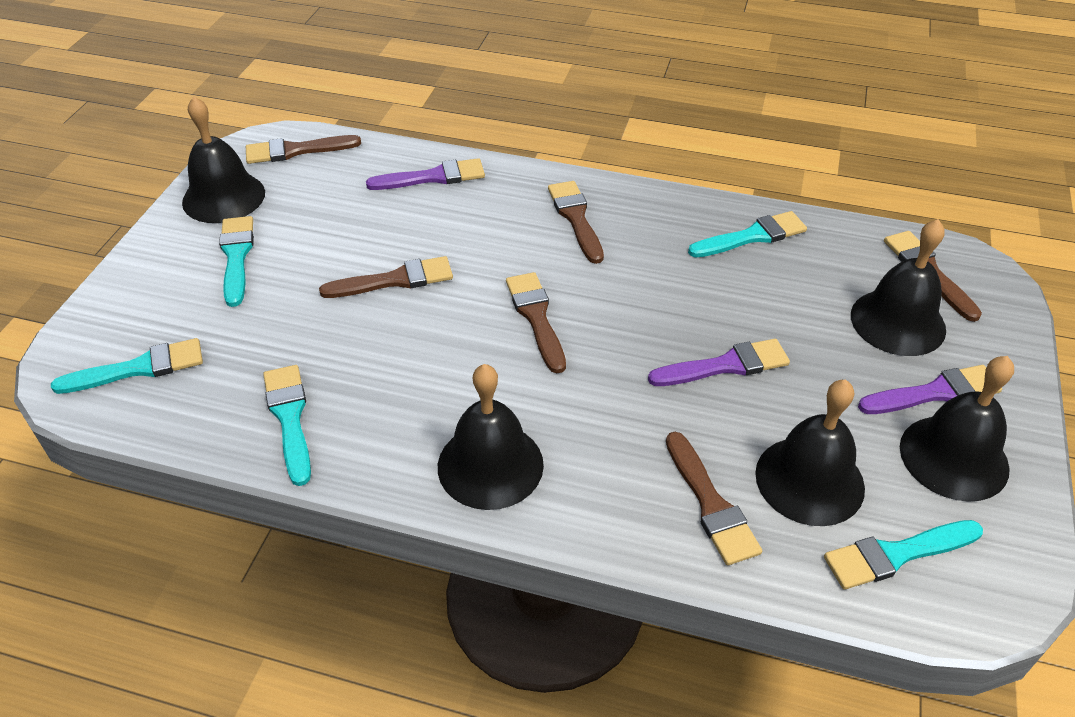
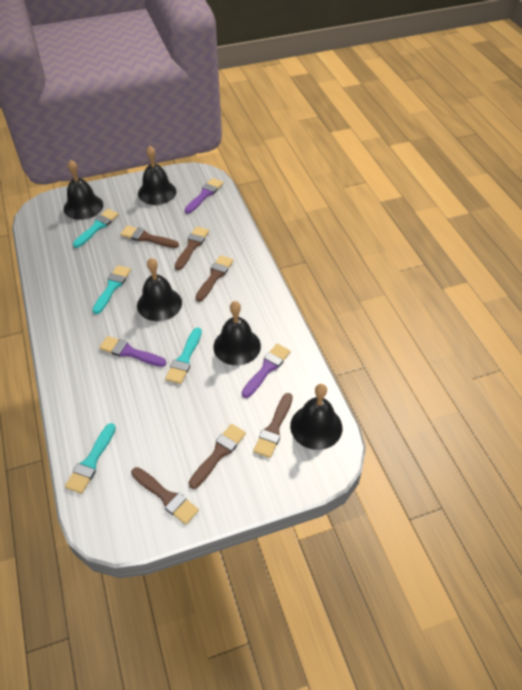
turquoise brush: [51,338,203,394] [219,216,254,307] [263,365,311,486] [688,211,807,258] [824,520,983,590] = 5 -> [65,423,116,494] [73,209,119,248] [92,265,131,314] [165,327,202,384] = 4

